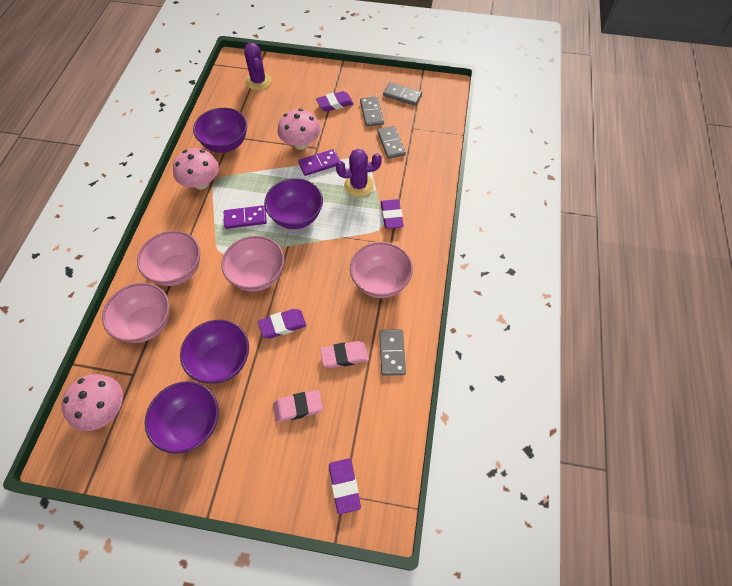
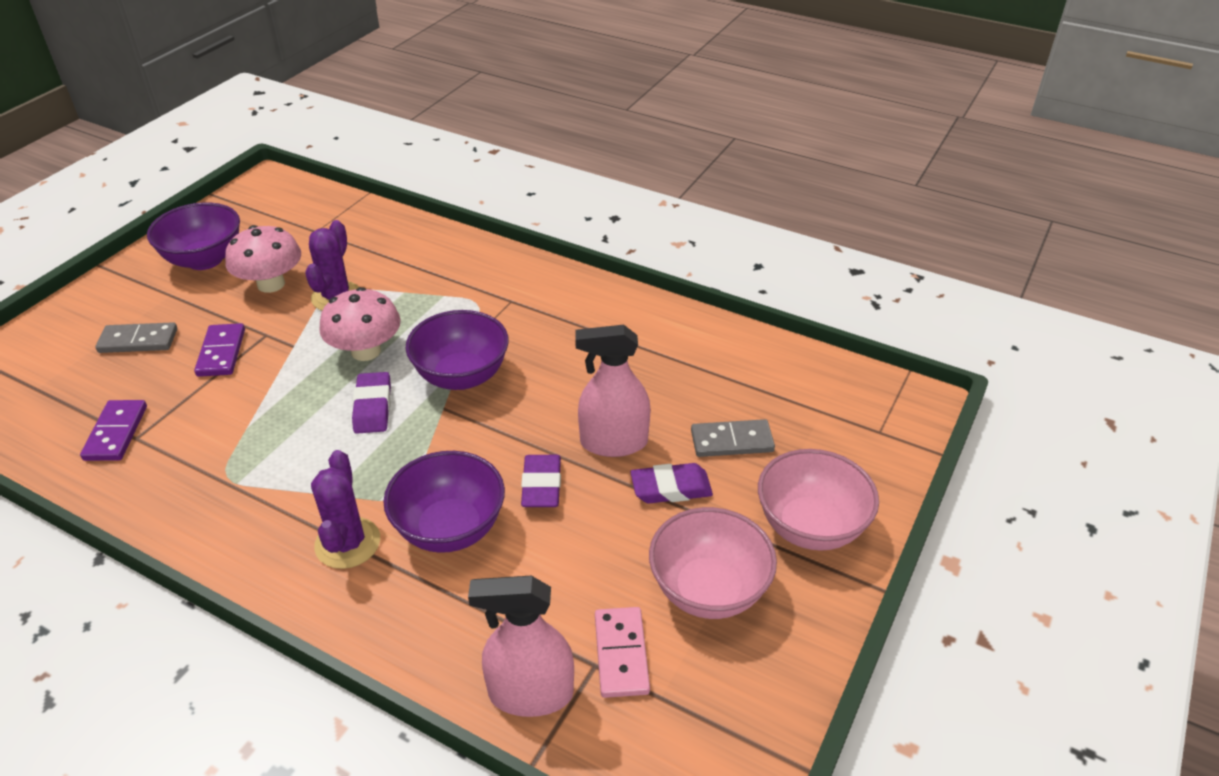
grey domino: [360,96,384,127] [377,126,406,159] [379,329,406,376] [383,82,422,106] = 4 -> [95,322,177,353] [691,419,775,457] = 2
pink bowl: [102,283,170,343] [137,231,200,286] [222,236,284,292] [350,242,413,298] = 4 -> [649,507,777,619] [758,449,879,551] = 2
pink domino: none = 0 -> [595,607,650,698] = 1
pink eraser: [273,390,323,423] [320,341,369,368] = 2 -> none = 0
pink mushroom: [62,374,123,431] [173,148,219,190] [278,109,320,150] = 3 -> [225,225,301,293] [319,287,401,361] = 2
pink spray bottle: none = 0 -> [468,576,574,717] [575,325,651,457] = 2
purple bowl: [145,381,219,454] [180,320,249,384] [193,108,247,153] [264,178,323,229] = 4 -> [147,202,240,270] [383,451,505,553] [406,310,509,390] = 3
purple eraser: [258,309,306,338] [316,91,354,112] [329,458,361,514] [381,199,404,229] = 4 -> [352,372,391,434] [521,455,561,507] [630,463,713,503] = 3

